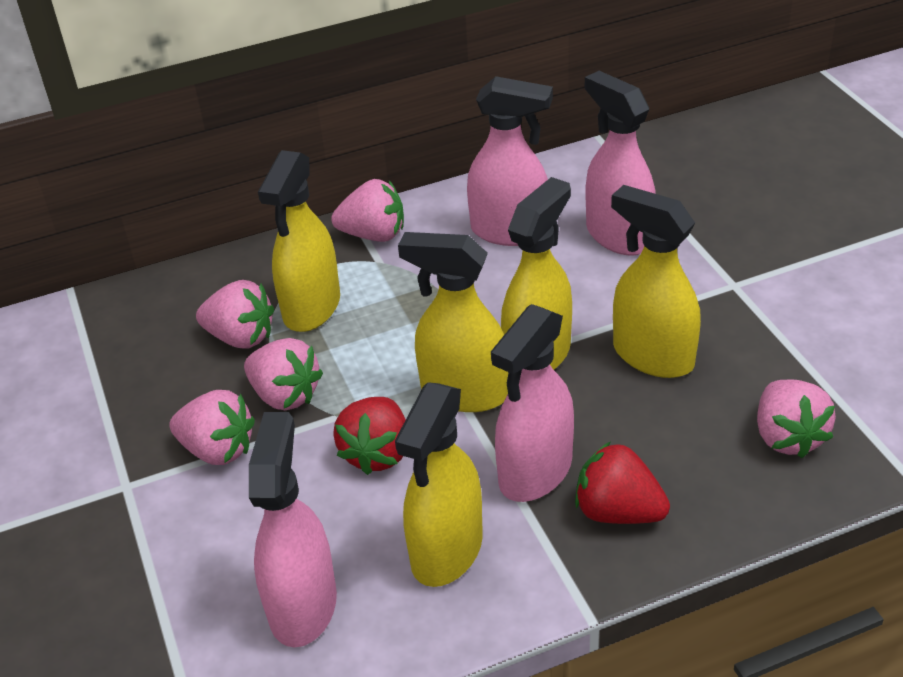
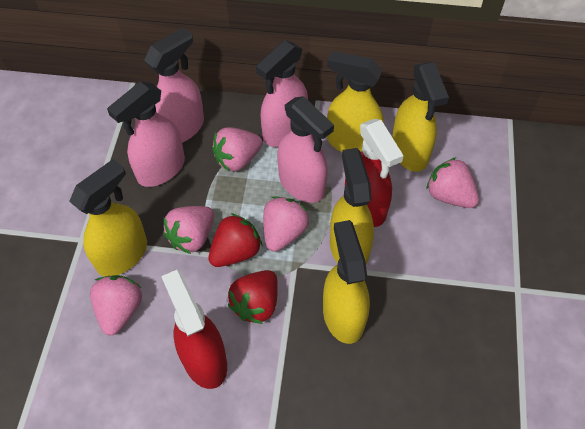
red spray bottle: none = 0 -> [161,270,227,389] [345,119,404,227] = 2

